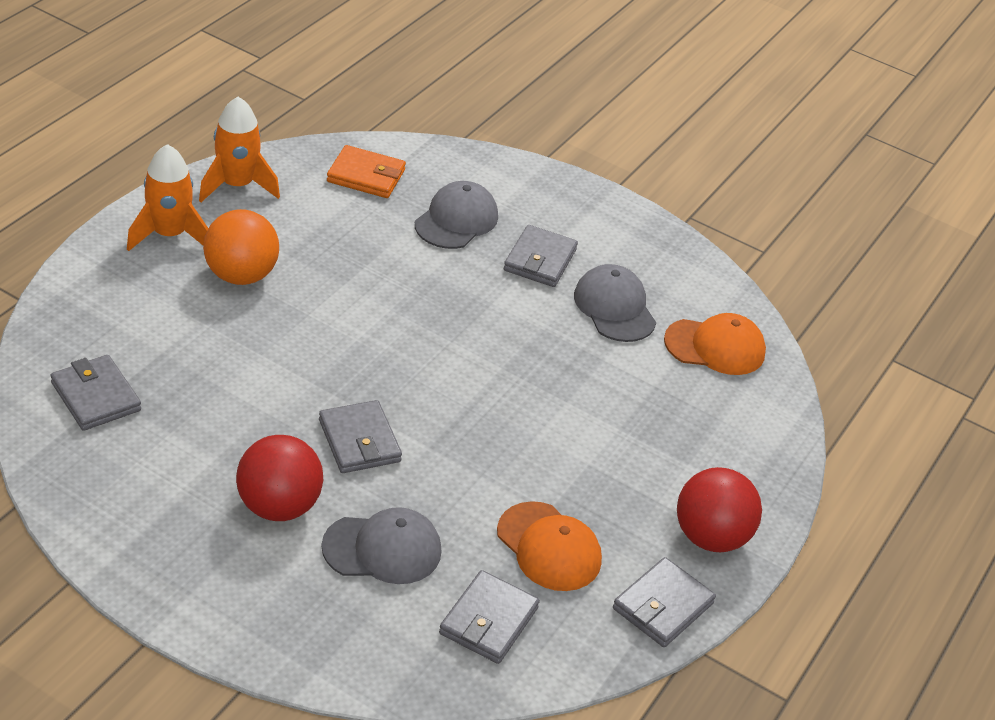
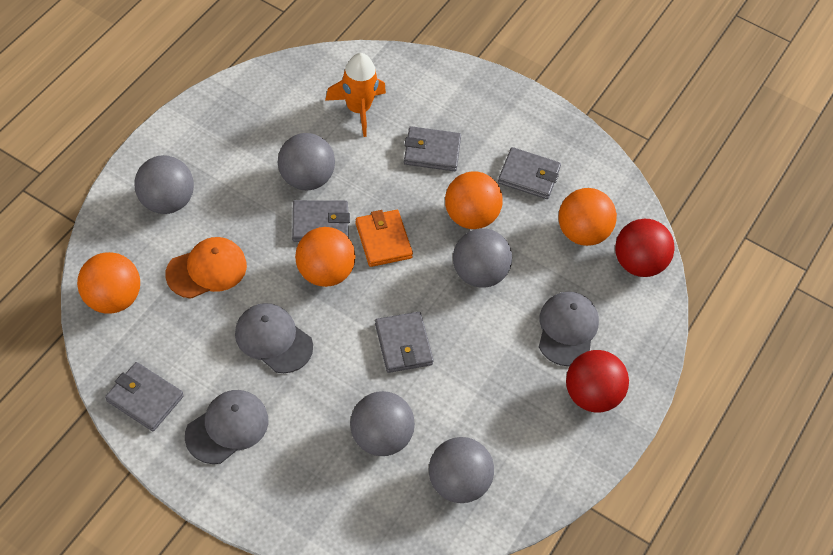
grey ball: none = 0 -> [135,155,194,214] [278,133,335,190] [350,391,415,456] [429,437,494,503] [453,228,512,288] = 5
orange ball: [203,209,279,285] = 1 -> [77,252,140,314] [295,227,355,287] [445,171,503,229] [558,188,617,246] = 4
orange cap: [497,501,602,591] [664,313,766,375] = 2 -> [165,237,247,299] = 1
orange rocket: [127,144,208,251] [199,97,280,202] = 2 -> [325,53,386,137] = 1

